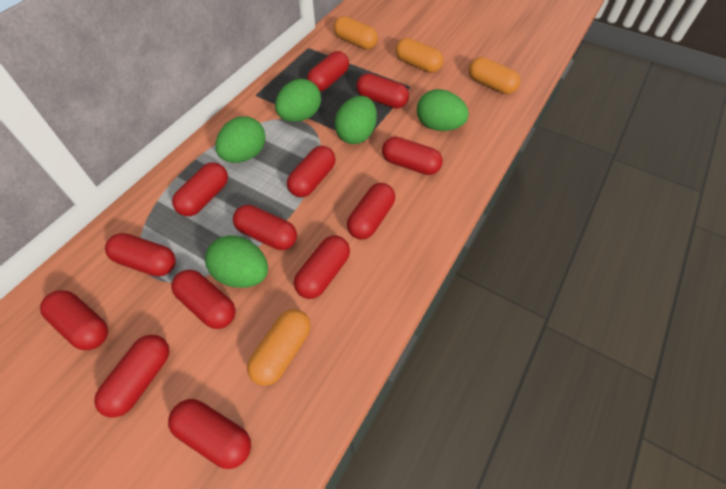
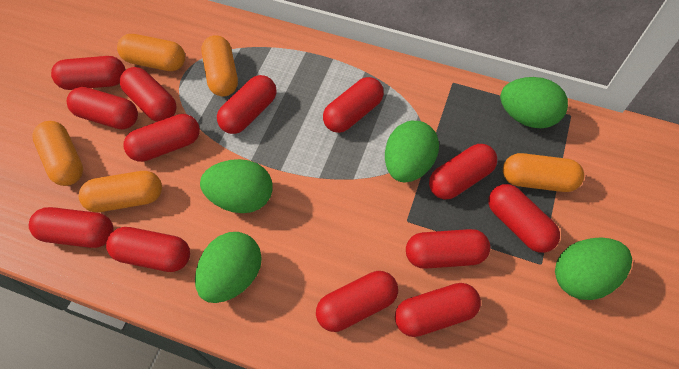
orange capsule: [247,309,311,386] [334,16,378,49] [396,38,443,73] [469,57,520,94] = 4 -> [33,121,83,186] [79,171,162,212] [117,34,185,71] [201,35,238,97] [503,153,584,192] = 5

